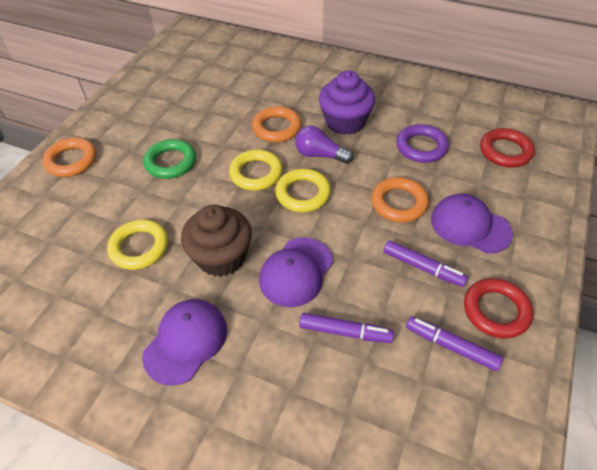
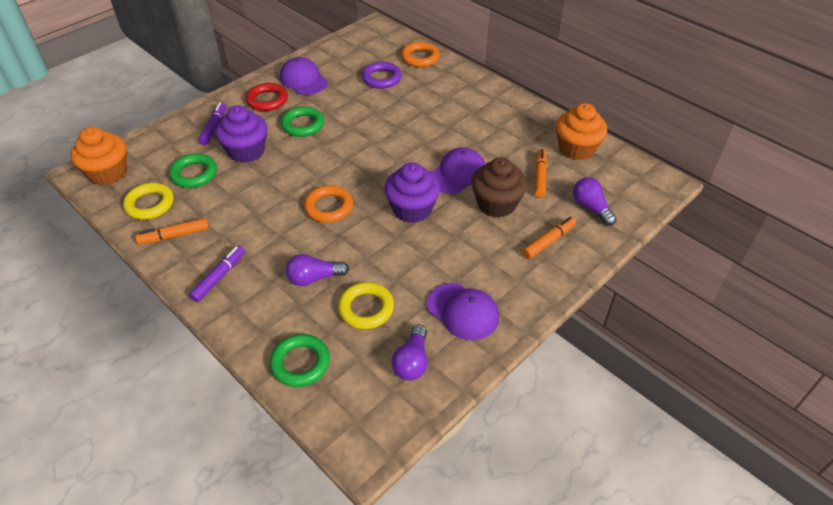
green ring: [143,139,196,179] = 1 -> [169,154,217,188] [270,334,330,387] [281,106,324,137] = 3
orange cupcake: none = 0 -> [70,127,127,185] [556,103,607,160] = 2
orange marker: none = 0 -> [135,218,209,244] [522,217,576,259] [535,149,547,198] = 3
orange ring: [43,138,96,177] [252,106,301,142] [371,177,429,222] = 3 -> [304,185,353,222] [401,42,440,67] = 2
purple cupcake: [319,70,375,135] = 1 -> [215,105,267,163] [384,162,440,223] = 2
purple light bulb: [295,126,353,164] = 1 -> [286,254,349,286] [392,325,428,381] [573,177,617,226] = 3
purple marker: [299,313,394,343] [383,240,468,287] [406,316,503,371] = 3 -> [189,246,245,302] [198,102,227,145] = 2
red ring: [464,278,533,339] [480,128,535,167] = 2 -> [246,83,288,111] = 1
yellow ring: [107,219,168,270] [229,149,283,191] [275,169,331,212] = 3 -> [123,183,174,220] [338,282,394,329] = 2

